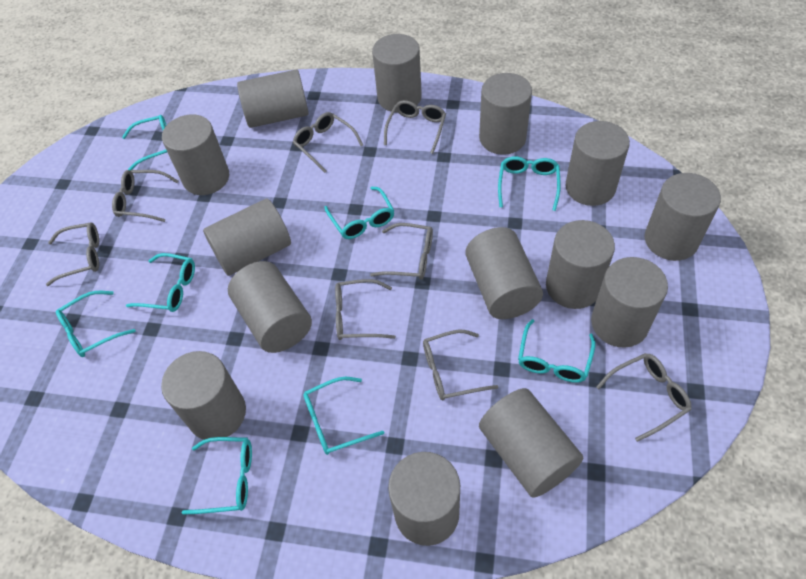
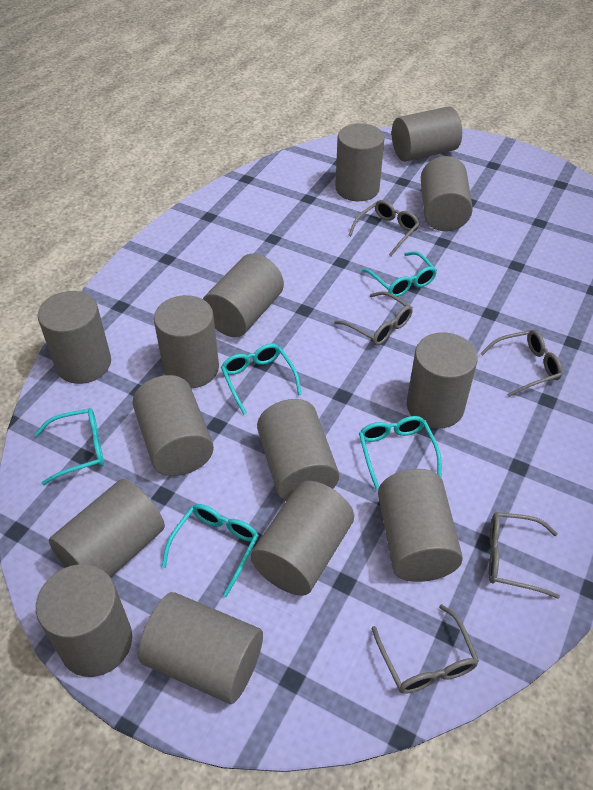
grey glasses: [46,222,99,286] [112,170,178,222] [293,112,363,173] [335,279,396,340] [370,223,433,280] [384,100,446,154] [423,330,498,400] [596,353,692,442] = 8 -> [334,291,413,345] [349,200,420,256] [372,604,479,694] [480,330,563,397] [489,512,560,599] = 5
turquoise glasses: [56,291,136,357] [122,115,167,170] [126,253,195,312] [182,437,252,514] [303,377,384,455] [324,187,394,239] [498,156,561,211] [518,319,596,383] = 8 -> [35,408,104,485] [162,504,259,597] [221,344,302,415] [359,416,441,490] [362,251,437,297] = 5

